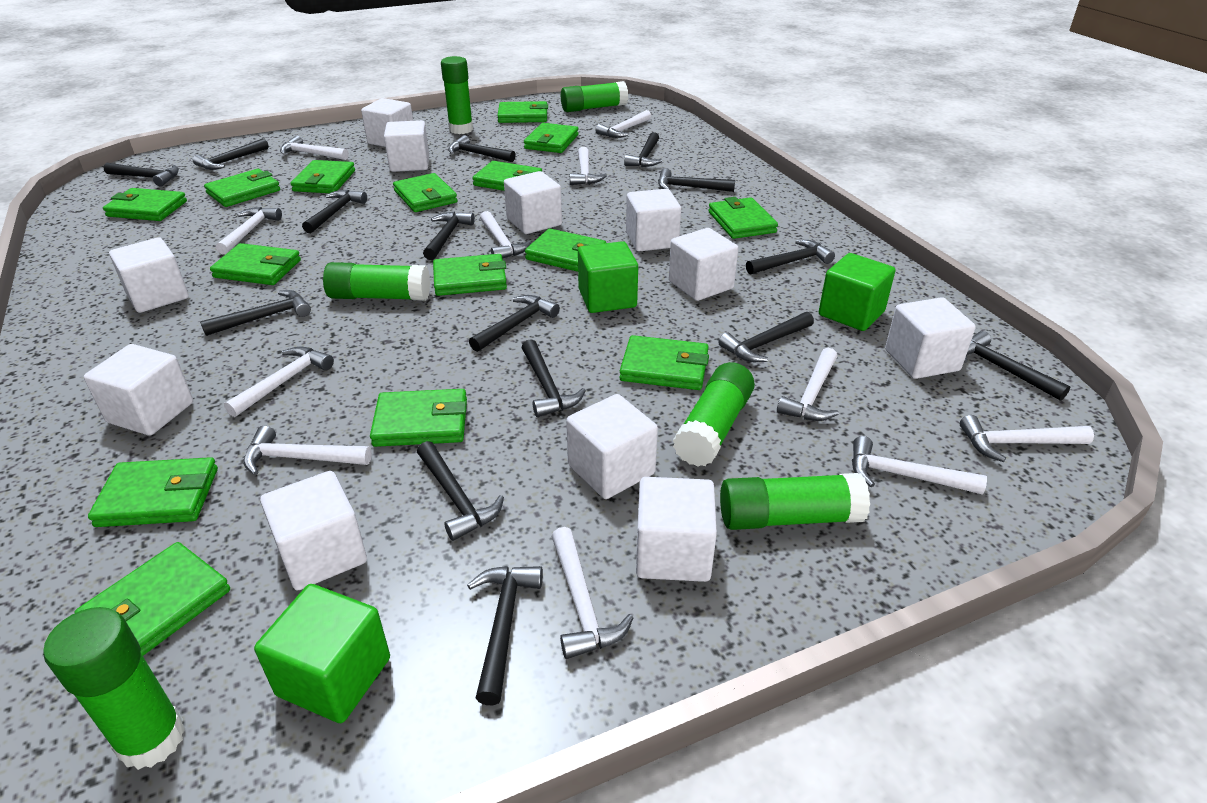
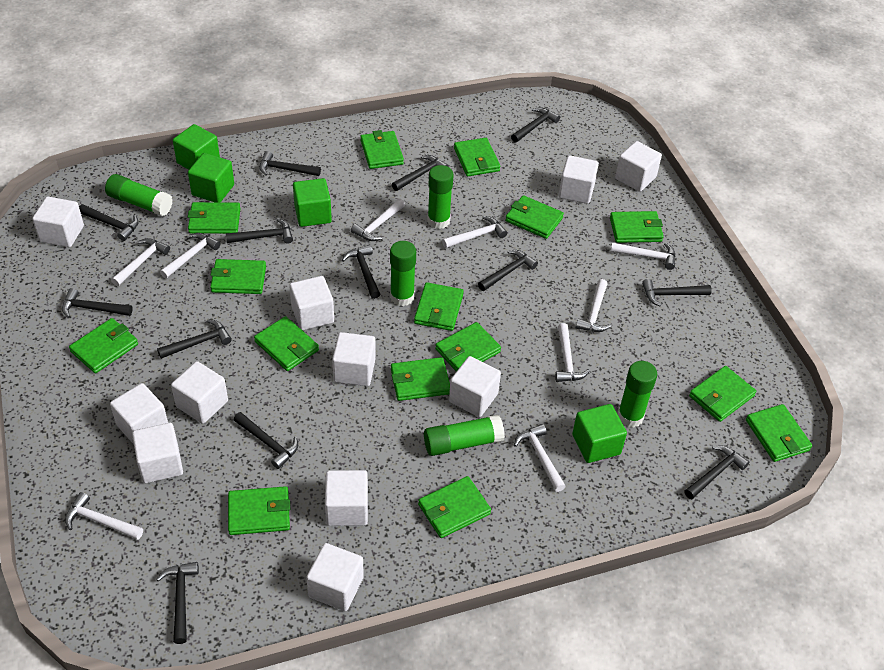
black hammer: [104,163,179,187] [193,138,269,170] [200,290,311,336] [302,190,367,233] [417,441,504,541] [423,212,475,260] [448,135,516,162] [467,566,543,705] [469,295,560,352] [522,339,586,417] [624,132,662,167] [658,168,735,192] [718,312,814,362] [746,240,835,274] [964,331,1070,401] = 15 -> [62,288,133,318] [79,204,139,241] [156,562,199,644] [157,319,232,359] [226,218,293,244] [234,412,298,469] [259,151,321,176] [342,245,380,299] [392,155,448,191] [478,250,538,291] [511,107,560,143] [642,279,712,306] [684,445,749,499] = 13
green cube: [254,584,390,723] [578,241,638,313] [819,253,896,331] = 3 -> [173,124,220,170] [188,153,234,202] [293,178,332,227] [572,404,627,463] = 4
green glue stick: [43,607,186,770] [323,262,430,301] [441,56,473,134] [561,81,628,112] [673,362,755,467] [720,473,870,530] = 6 -> [105,174,173,216] [390,241,416,306] [424,415,505,456] [427,165,454,229] [618,361,657,427] = 5
white hammer: [216,207,282,255] [224,347,334,417] [243,426,372,475] [280,136,349,160] [480,211,532,258] [551,527,633,659] [570,147,607,185] [595,110,651,138] [777,348,839,421] [852,436,987,495] [960,415,1094,462] = 11 -> [65,492,143,540] [111,238,170,286] [160,233,220,278] [351,199,405,241] [442,216,507,248] [514,424,566,492] [555,323,590,382] [575,279,611,332] [610,242,675,270] = 9

